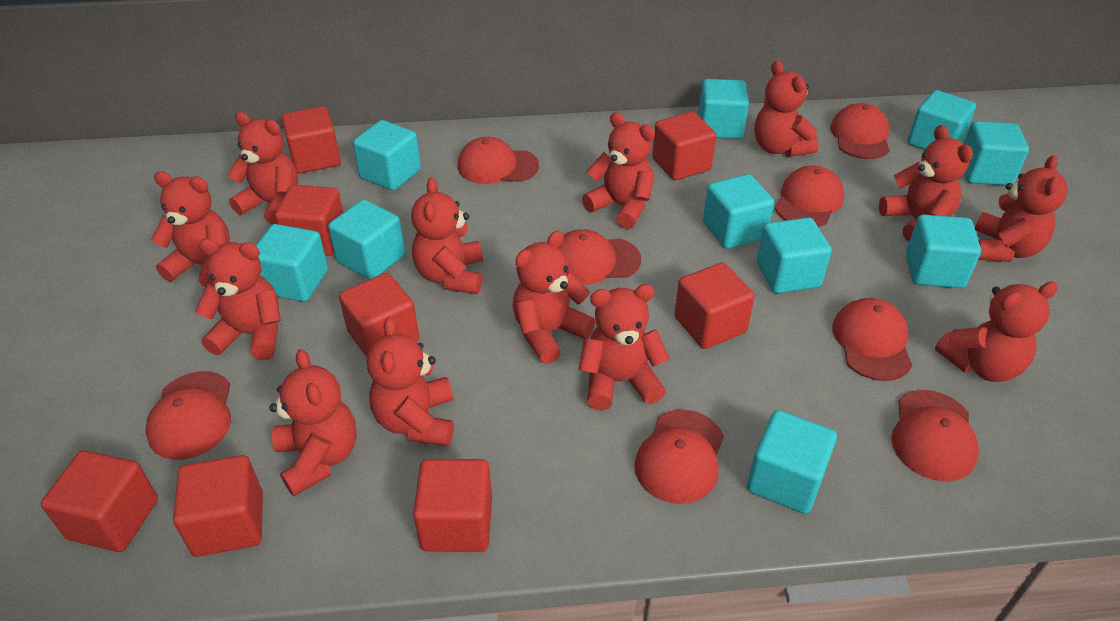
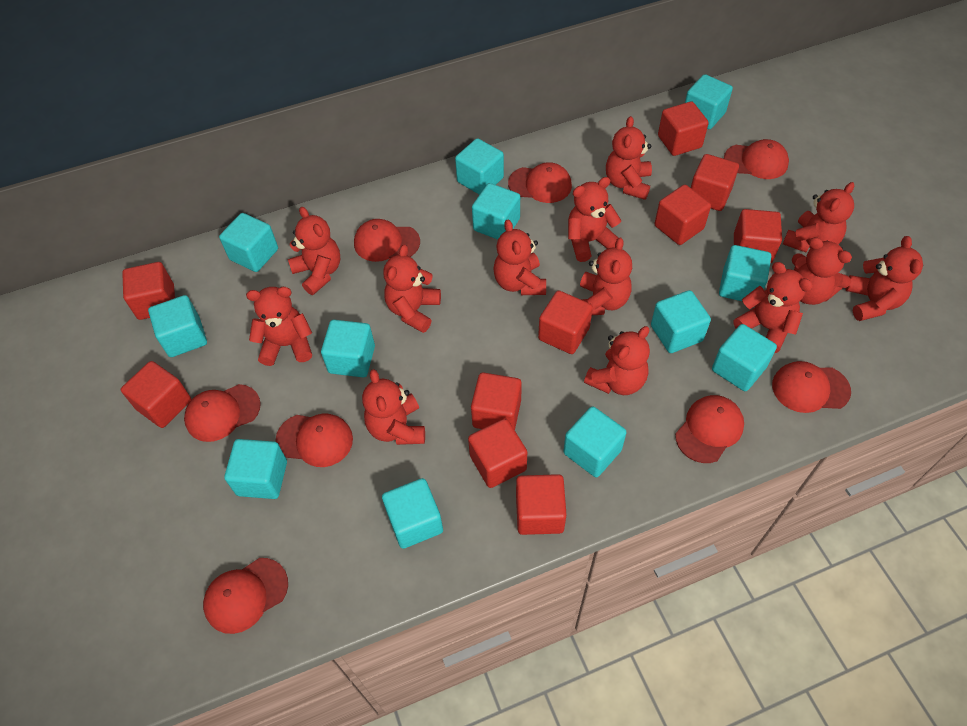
red cube: [41,450,158,552] [173,455,263,557] [275,185,344,256] [281,106,341,173] [339,273,419,357] [413,459,492,552] [652,112,716,180] [674,263,755,349] = 8 -> [121,361,191,428] [122,262,175,320] [468,419,527,488] [471,372,522,430] [516,474,567,535] [538,291,593,354] [655,185,711,245] [658,101,709,156] [691,154,739,211] [734,209,782,264] = 10
turquoise cube: [256,224,328,302] [328,200,405,280] [353,120,421,191] [698,79,749,139] [703,174,774,249] [747,410,837,514] [757,217,832,293] [906,215,981,288] [908,90,976,150] [964,121,1029,186] = 10 -> [148,295,207,357] [219,213,278,272] [224,439,287,499] [321,320,375,377] [382,478,443,549] [455,138,504,195] [472,183,520,240] [563,406,627,477] [651,290,711,353] [685,74,733,129] [712,324,777,391] [719,245,771,301] = 12

